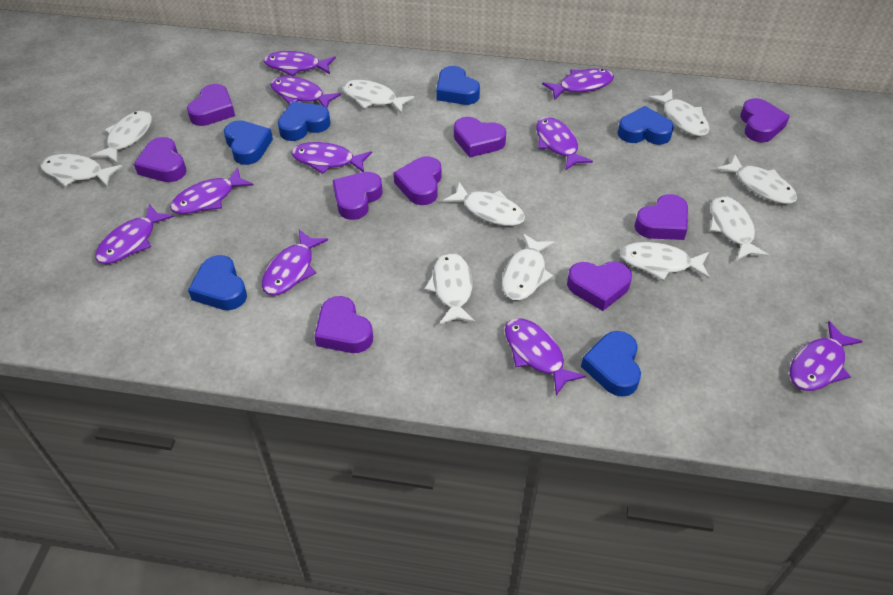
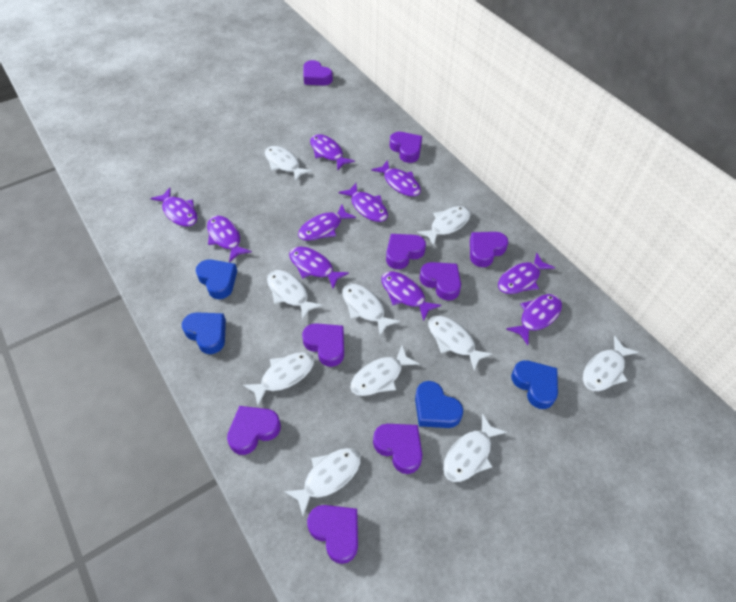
blue heart: [188,255,247,310] [224,120,273,165] [278,102,330,141] [436,66,480,105] [581,331,641,397] [618,106,674,145] = 6 -> [182,312,226,354] [196,260,237,299] [415,381,463,428] [511,360,558,409] = 4

